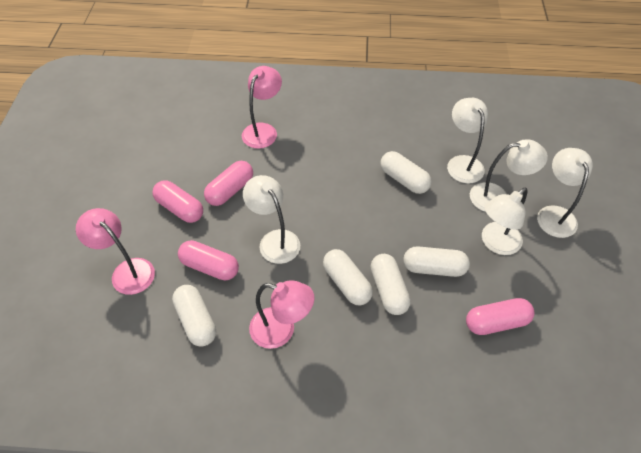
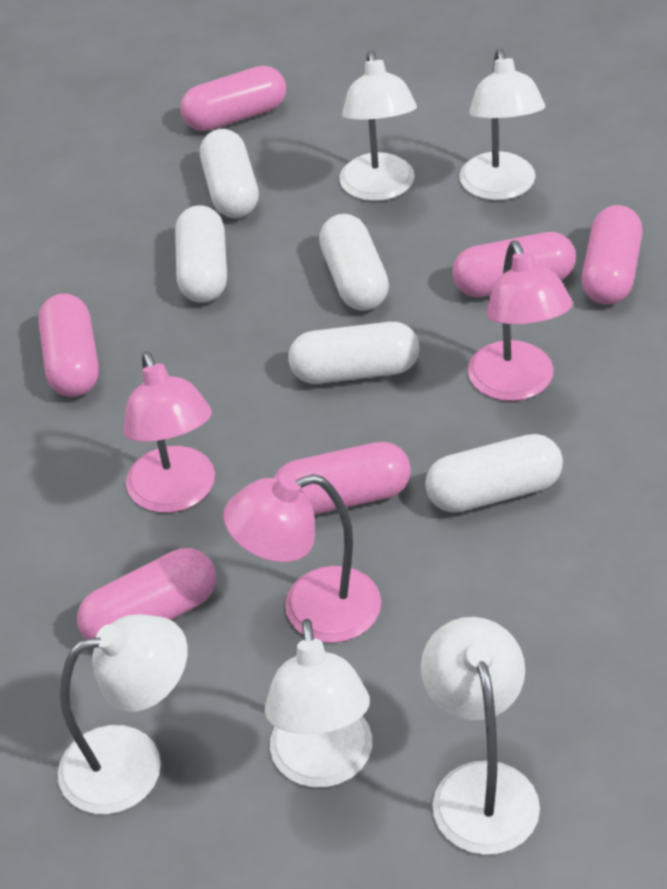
pink capsule: [152,180,203,223] [178,240,239,280] [204,161,253,206] [466,298,535,335] = 4 -> [38,294,99,397] [77,548,216,640] [180,66,286,131] [274,442,411,515] [452,232,576,297] [581,205,642,304] = 6

